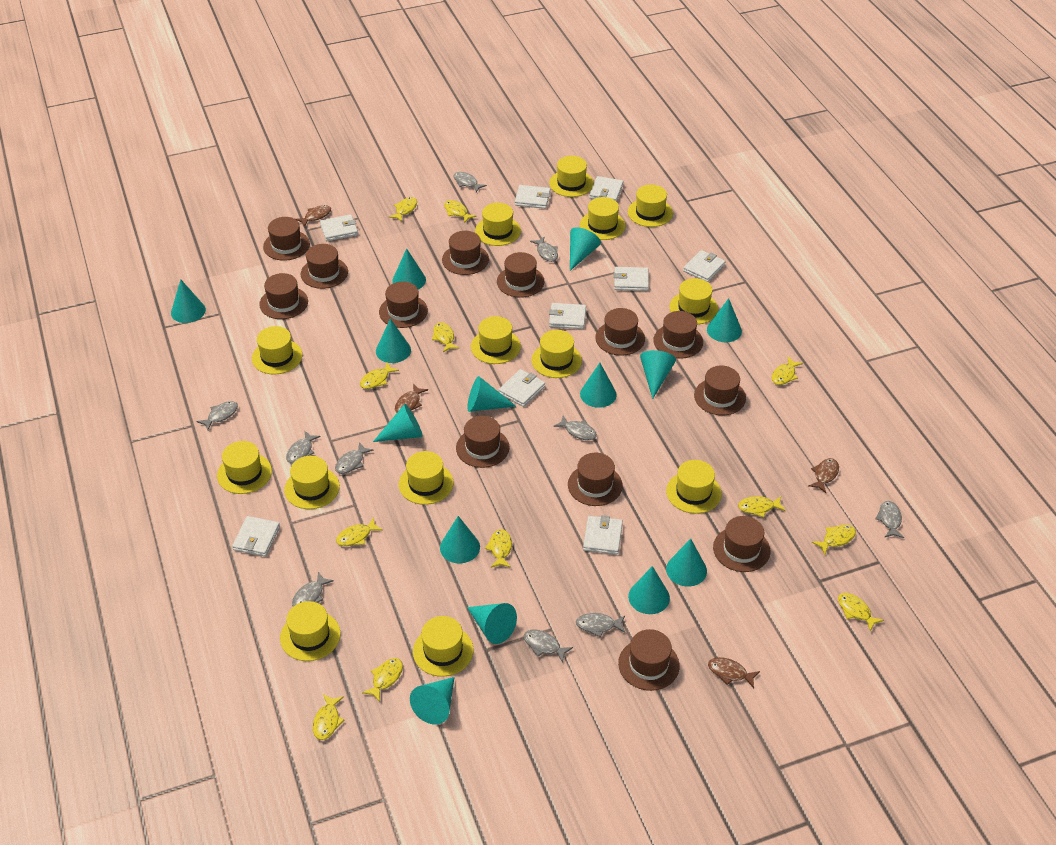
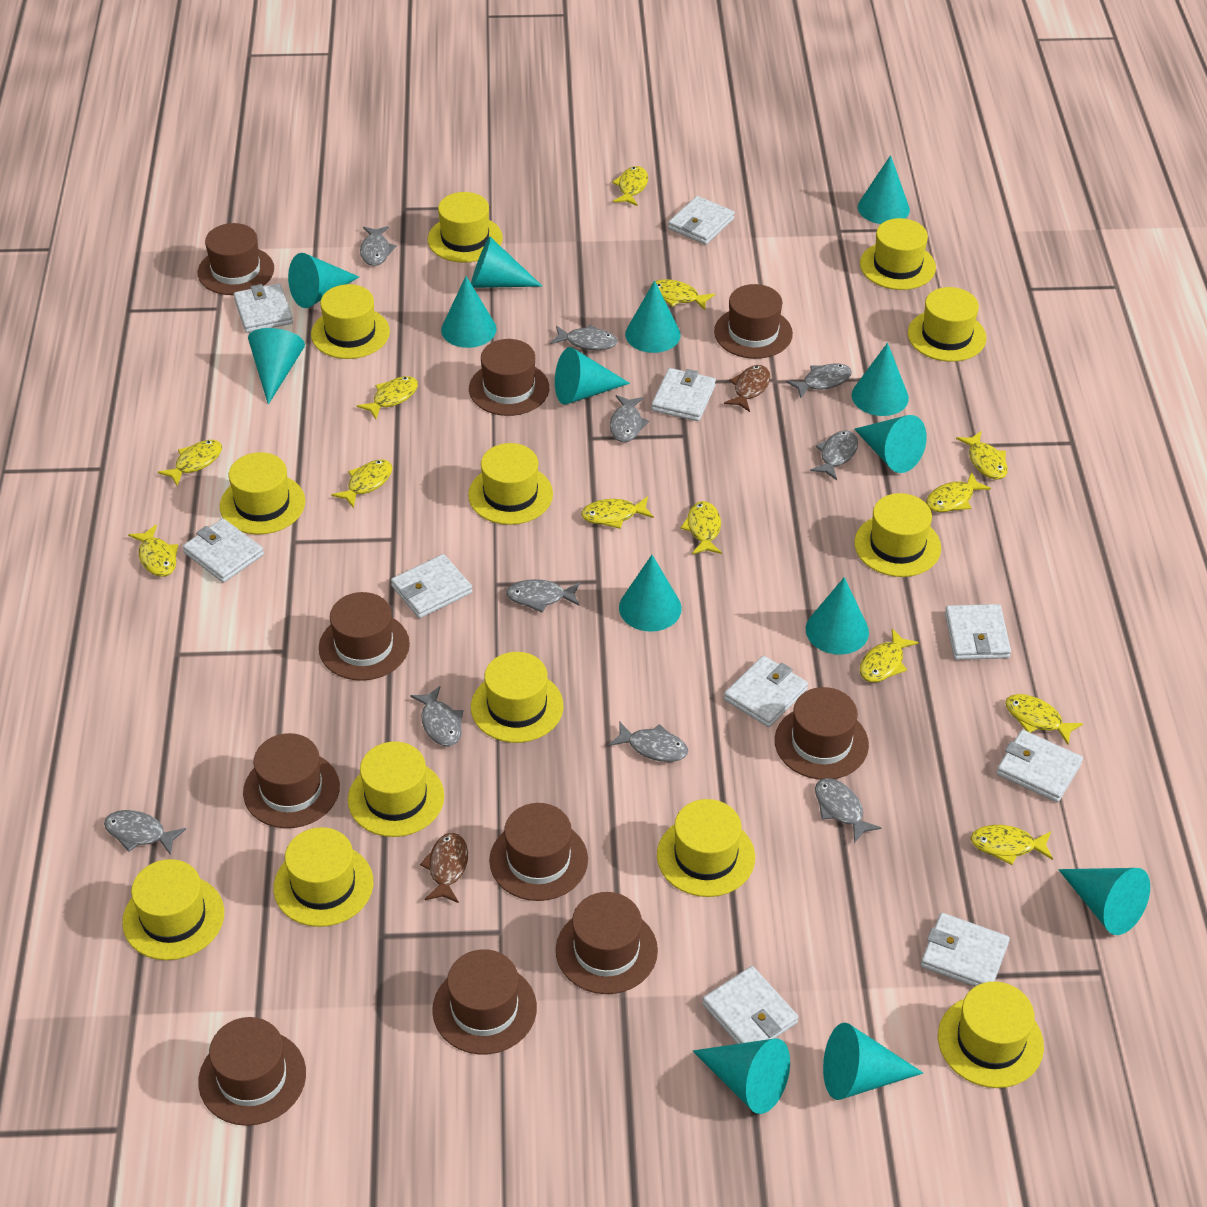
brown fish: [296,205,331,227] [395,384,428,412] [708,657,760,688] [808,458,839,493] = 4 -> [420,833,468,903] [724,365,770,412] = 2
brown hat: [259,273,308,319] [263,217,310,261] [301,244,348,289] [379,281,428,328] [442,231,489,275] [456,416,509,468] [497,252,545,298] [568,453,623,506] [595,308,645,356] [618,629,680,691] [653,311,703,359] [694,366,746,415] [713,516,770,572] = 13 -> [198,223,274,295] [198,1017,306,1126] [243,733,340,828] [319,592,410,681] [432,949,537,1054] [469,339,549,416] [489,803,588,901] [556,892,658,994] [714,284,793,359] [775,687,869,780] = 10
white wallet: [232,516,280,557] [320,214,358,241] [499,369,545,407] [515,185,550,209] [549,303,586,329] [583,515,623,555] [589,176,623,202] [613,267,649,291] [683,250,725,282] = 9 -> [183,518,264,583] [234,283,293,333] [391,554,472,618] [651,368,716,421] [668,196,735,245] [702,966,799,1044] [724,656,808,727] [921,913,1010,986] [945,604,1011,660] [996,730,1083,802] = 10
yellow fish: [313,694,344,740] [336,517,383,546] [360,362,399,389] [362,658,403,702] [389,197,417,221] [432,322,460,352] [444,200,476,223] [485,529,512,568] [738,496,786,517] [772,357,803,385] [812,525,856,555] [838,593,884,631] = 12 -> [128,525,178,577] [158,440,222,486] [332,459,393,508] [357,376,418,419] [581,496,654,529] [612,166,648,206] [651,279,715,310] [680,501,722,554] [860,628,919,682] [926,472,991,512] [956,431,1008,480] [970,825,1053,865] [1005,694,1083,744] = 13
yellow hat: [217,441,272,494] [252,326,302,374] [280,601,341,661] [284,456,340,509] [399,451,454,505] [413,616,474,677] [471,316,521,364] [475,203,521,246] [532,330,582,378] [549,156,594,197] [580,197,626,240] [628,184,673,227] [666,460,722,514] [669,278,718,325] = 14 -> [122,859,224,960] [220,452,305,535] [273,827,373,927] [311,284,390,359] [348,742,444,837] [428,192,503,263] [468,443,553,525] [471,652,563,743] [657,799,755,897] [854,493,941,577] [860,218,936,290] [907,287,986,362] [938,981,1044,1088] = 13

